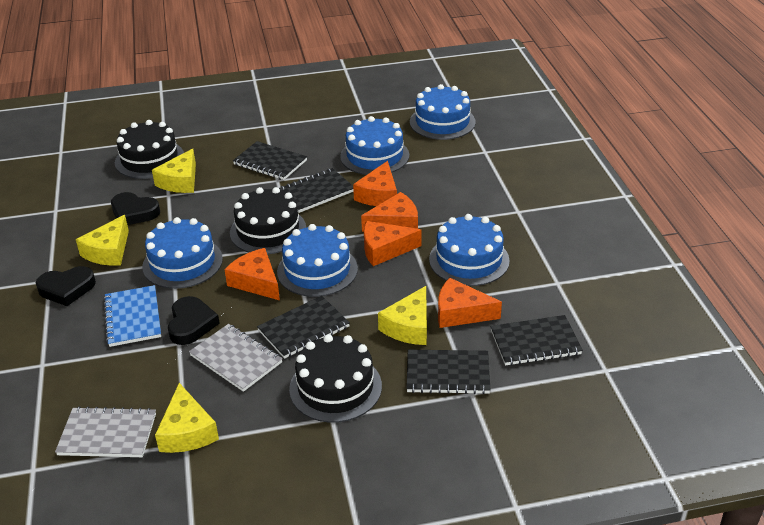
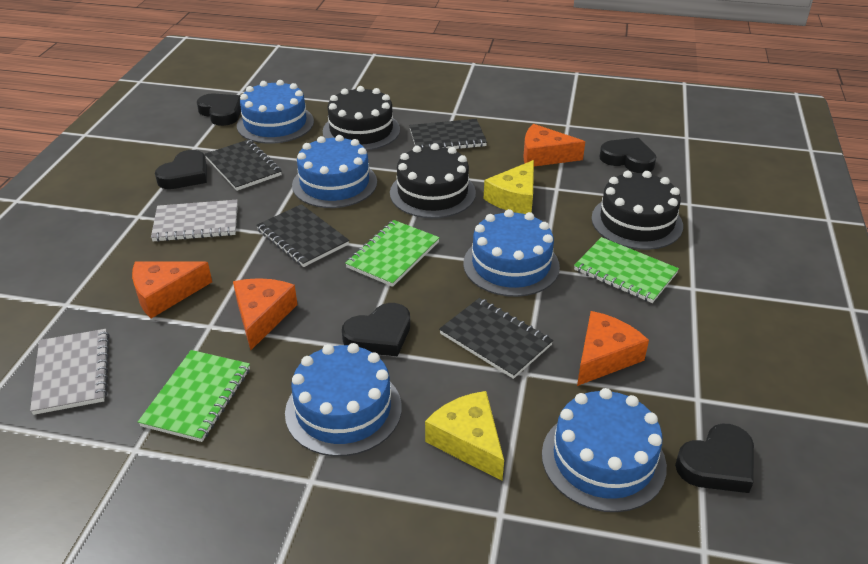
black heart: [36,266,96,306] [111,192,160,225] [168,296,220,345] = 3 -> [155,150,207,189] [197,93,241,126] [342,303,410,356] [599,138,656,173] [675,424,754,493] = 5
black notebook: [233,141,307,180] [257,296,350,359] [279,168,354,213] [406,350,490,394] [490,315,583,366] = 5 -> [205,139,282,191] [256,204,349,267] [409,119,487,149] [439,298,553,379] = 4
blue notebook: [103,285,161,347] = 1 -> none = 0
green notebook: none = 0 -> [138,350,250,442] [345,220,440,287] [574,237,679,303] = 3
orange cheese: [224,248,280,300] [353,161,397,206] [361,192,418,232] [364,221,422,266] [438,278,502,328] = 5 -> [132,261,212,318] [233,278,297,351] [523,124,585,166] [577,311,649,386] = 4
yellow cheese: [76,215,129,266] [152,149,196,193] [155,383,219,453] [378,286,427,345] = 4 -> [425,391,504,481] [484,160,534,214] = 2

